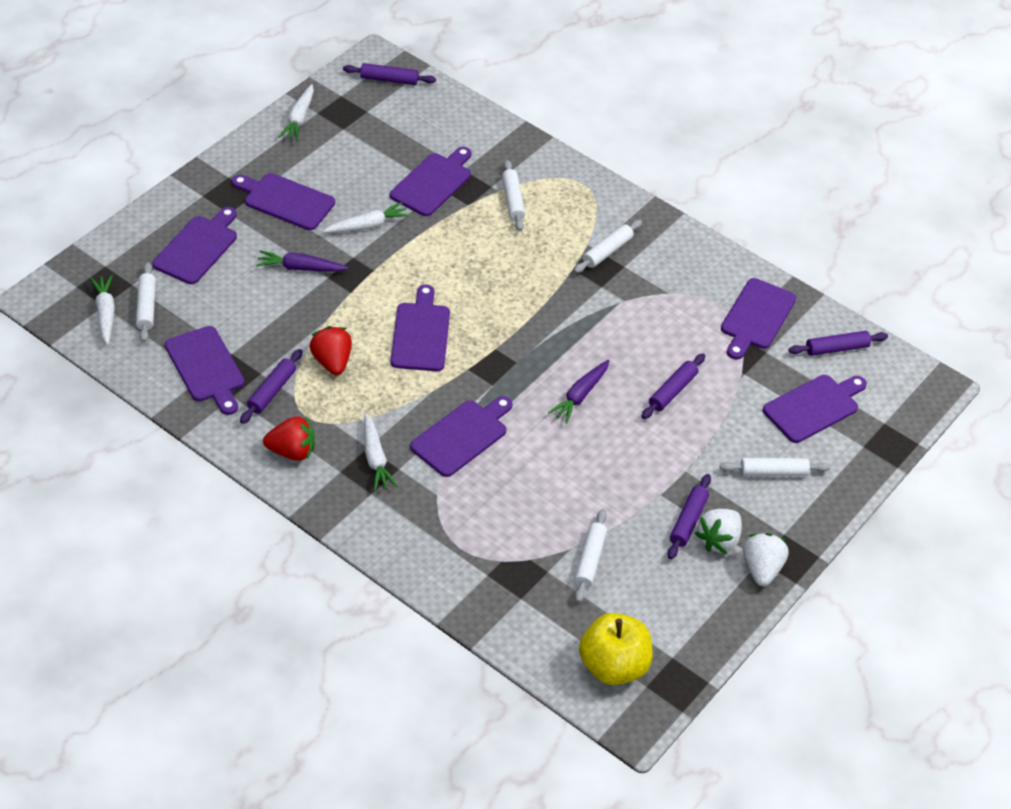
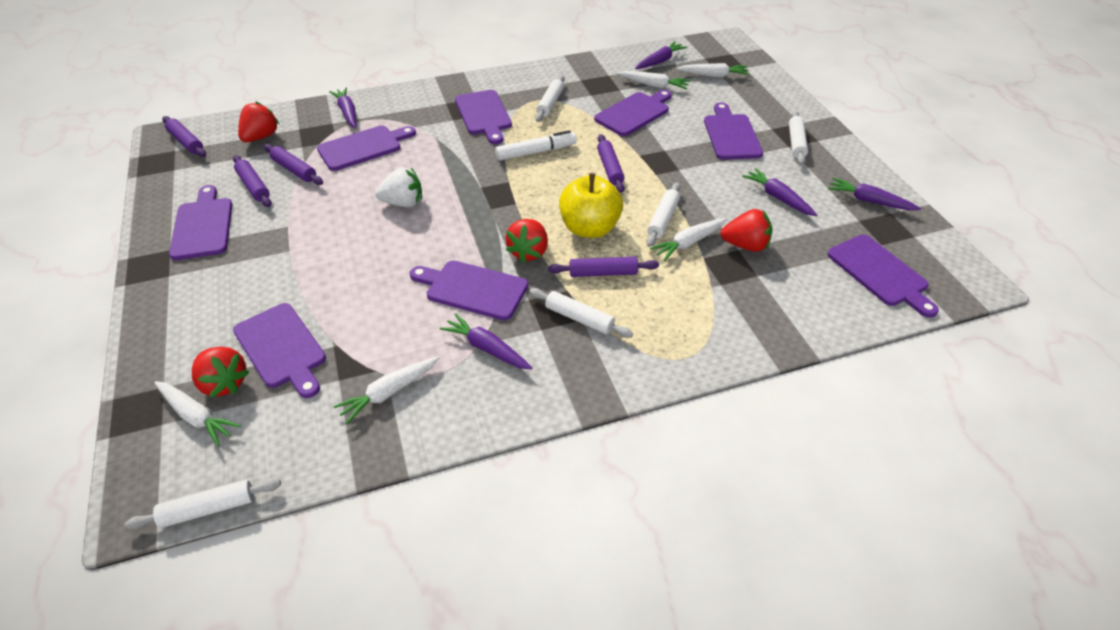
purple carrot: [256,250,348,272] [548,360,609,424] = 2 -> [329,87,356,128] [440,313,532,370] [635,41,688,69] [742,168,817,216] [828,177,921,210] = 5
red strawberry: [263,416,315,461] [310,326,352,375] = 2 -> [192,347,249,398] [238,101,280,142] [506,219,548,263] [720,209,773,252] = 4
white carrot: [90,275,115,345] [279,84,314,141] [323,202,410,233] [364,413,398,491] = 4 -> [154,381,241,446] [333,356,439,424] [617,71,690,90] [650,218,727,261] [676,63,749,77] = 5
white marker: none = 0 -> [495,130,577,161] = 1
white strawberry: [695,509,742,554] [743,533,789,586] = 2 -> [375,167,422,207] = 1

